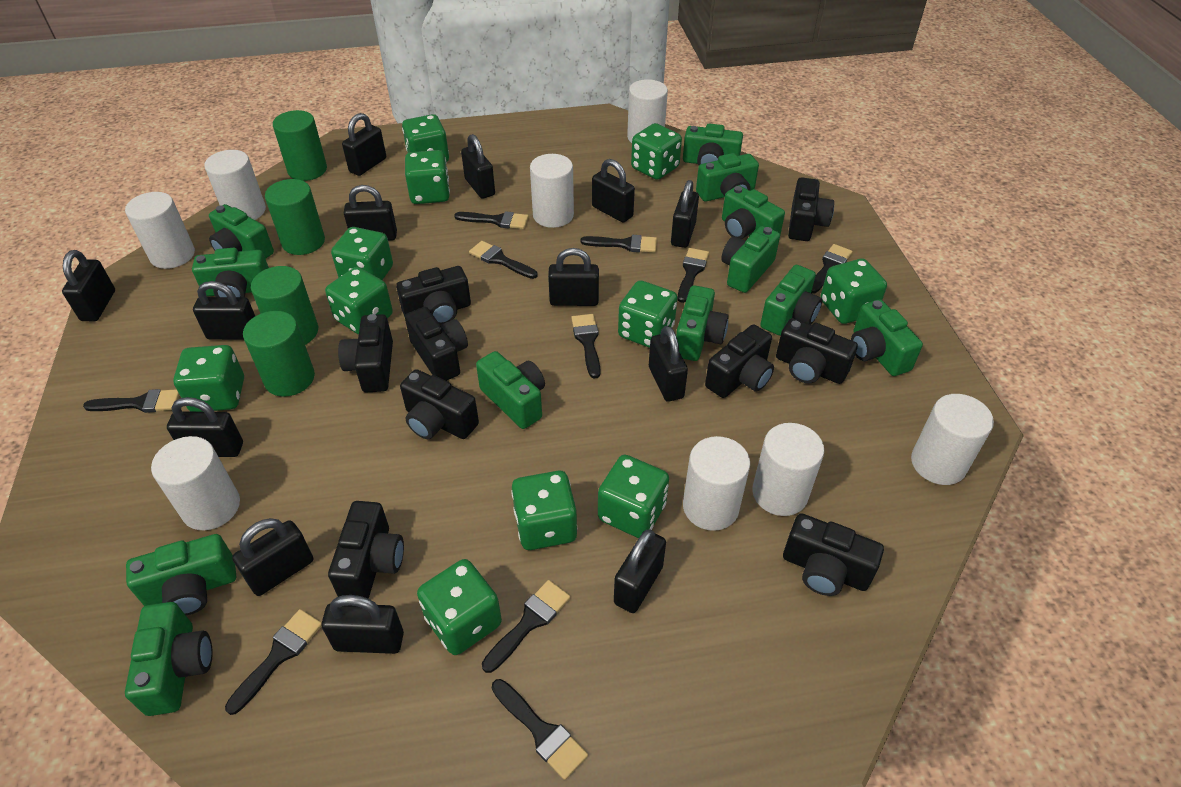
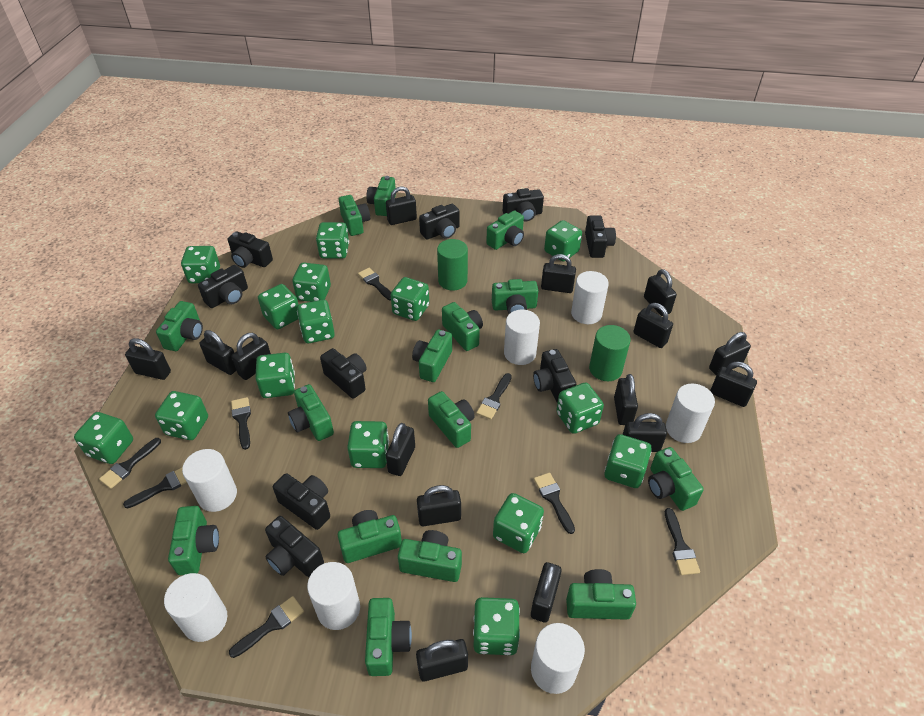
black brush: [83,389,179,413] [225,609,322,715] [454,211,529,229] [469,241,538,279] [482,580,570,673] [492,679,588,780] [571,314,601,378] [580,235,657,253] [678,248,709,303] [811,244,853,294] = 10 -> [99,438,161,489] [123,467,187,508] [229,596,304,658] [231,397,251,450] [358,268,391,301] [476,373,512,420] [534,473,575,534] [665,508,700,575] = 8
black padlock: [62,250,115,321] [167,397,243,457] [193,281,255,340] [232,518,313,596] [322,595,404,654] [342,113,386,176] [344,185,397,241] [461,134,495,199] [548,248,599,306] [592,159,635,223] [614,529,666,613] [649,326,688,402] [671,180,699,248] = 13 -> [125,338,171,380] [200,330,236,375] [232,333,271,380] [386,187,417,225] [386,423,415,476] [416,639,468,682] [417,485,461,526] [531,562,562,623] [541,254,576,293] [614,374,638,425] [622,413,667,452] [633,303,673,348] [644,269,677,316] [709,332,751,375] [710,362,757,407] = 15
green camera: [125,602,213,716] [126,534,236,616] [192,248,269,297] [209,204,274,259] [476,351,545,429] [676,285,729,361] [683,123,743,165] [696,153,759,202] [721,226,780,293] [722,185,785,239] [760,265,823,335] [851,299,923,376] = 12 -> [156,301,203,351] [168,506,219,575] [288,384,334,441] [338,510,402,563] [339,195,370,236] [365,598,412,676] [367,176,396,216] [398,530,462,582] [412,329,452,382] [428,391,475,448] [442,302,483,351] [486,210,524,250] [492,279,538,314] [566,569,636,620] [648,447,704,511] = 15
green cylinder: [243,311,315,397] [251,266,318,345] [265,179,325,255] [273,110,327,181] = 4 -> [437,239,468,290] [589,325,631,381] = 2
green dice: [173,345,244,412] [325,267,393,335] [331,227,393,280] [402,114,449,162] [405,150,450,204] [417,559,502,655] [511,471,577,550] [598,455,669,538] [618,280,678,348] [631,123,682,180] [820,259,887,324] = 11 -> [74,412,133,464] [155,391,208,440] [181,246,220,283] [255,353,295,398] [258,284,298,329] [292,263,331,302] [297,300,335,343] [316,222,349,259] [347,421,389,468] [391,277,429,321] [473,597,520,655] [493,493,544,553] [544,220,582,262] [556,382,604,434] [605,434,652,488] = 15
white cylinder: [125,192,195,269] [151,436,240,530] [204,150,266,220] [530,154,574,228] [627,79,668,143] [683,436,750,531] [752,423,824,516] [911,394,994,485] = 8 -> [164,573,227,642] [182,449,237,512] [307,562,360,630] [504,310,540,365] [531,623,585,694] [571,271,609,324] [666,383,715,443] = 7

